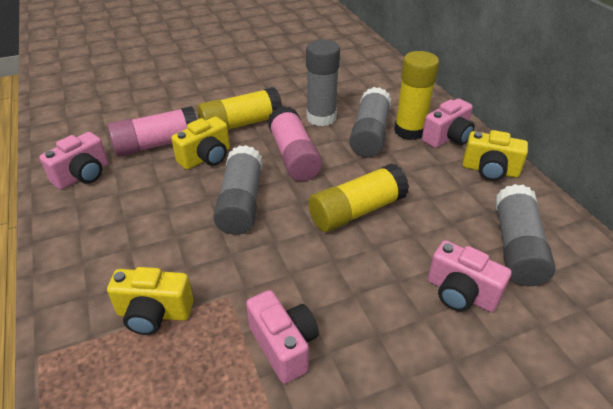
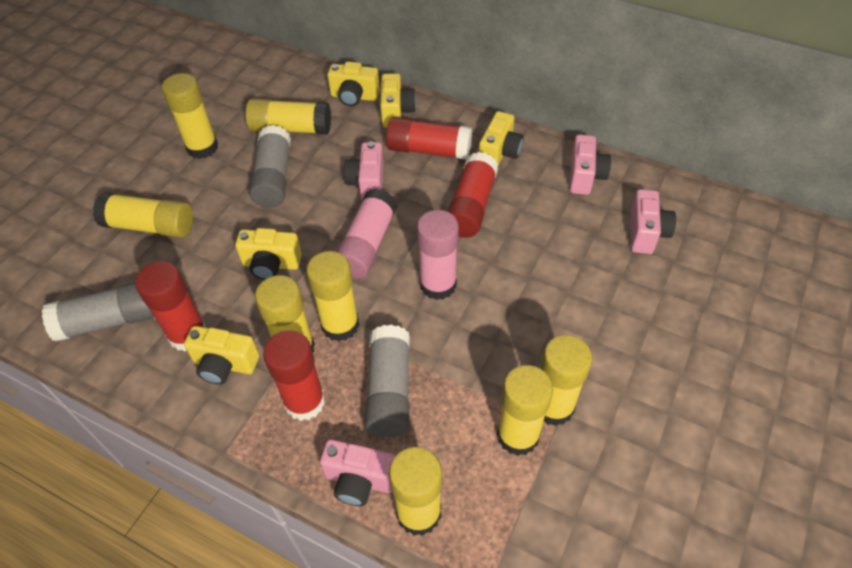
grey glue stick: [213,145,263,235] [306,39,340,126] [349,87,391,157] [495,184,555,286] = 4 -> [42,282,155,342] [249,125,291,208] [365,325,410,437] = 3
red glue stick: none = 0 -> [135,261,207,351] [263,330,325,421] [386,117,472,160] [447,152,498,238] = 4
yellow camera: [107,267,194,335] [171,117,230,170] [463,130,528,181] = 3 -> [184,326,259,385] [235,228,302,280] [327,61,380,106] [380,73,416,128] [479,111,524,165] = 5
yellow glue stick: [197,87,282,130] [308,163,409,232] [394,51,439,140] = 3 -> [93,192,193,238] [162,73,218,159] [246,99,331,135] [255,275,315,352] [306,251,360,342] [389,447,442,536] [497,365,553,456] [541,335,592,426] = 8

